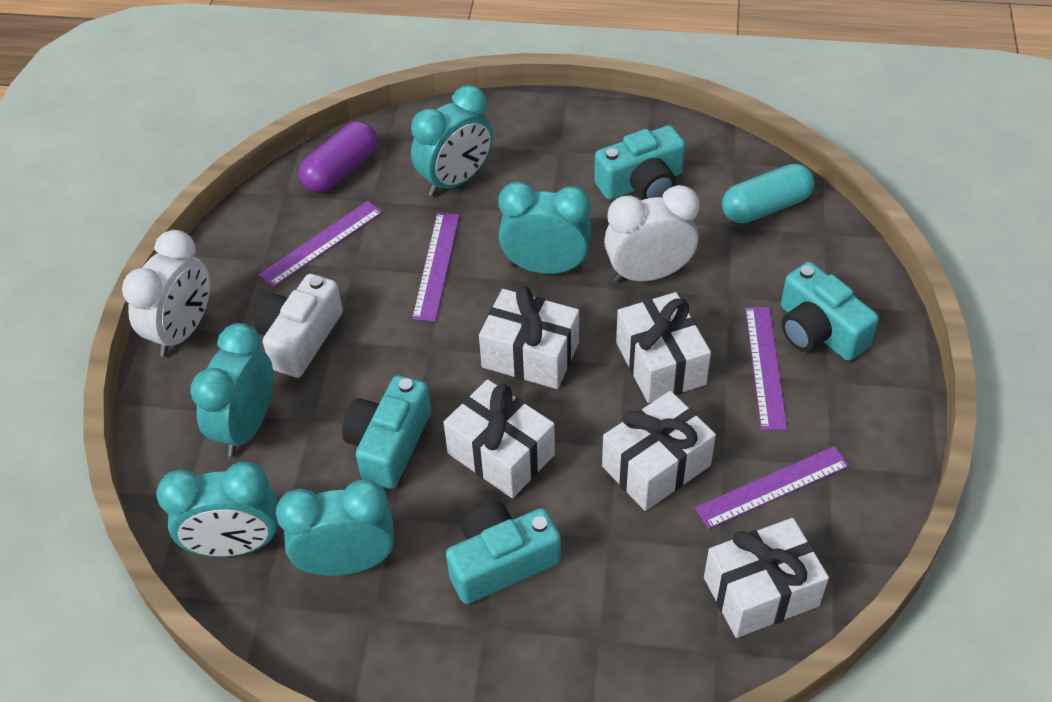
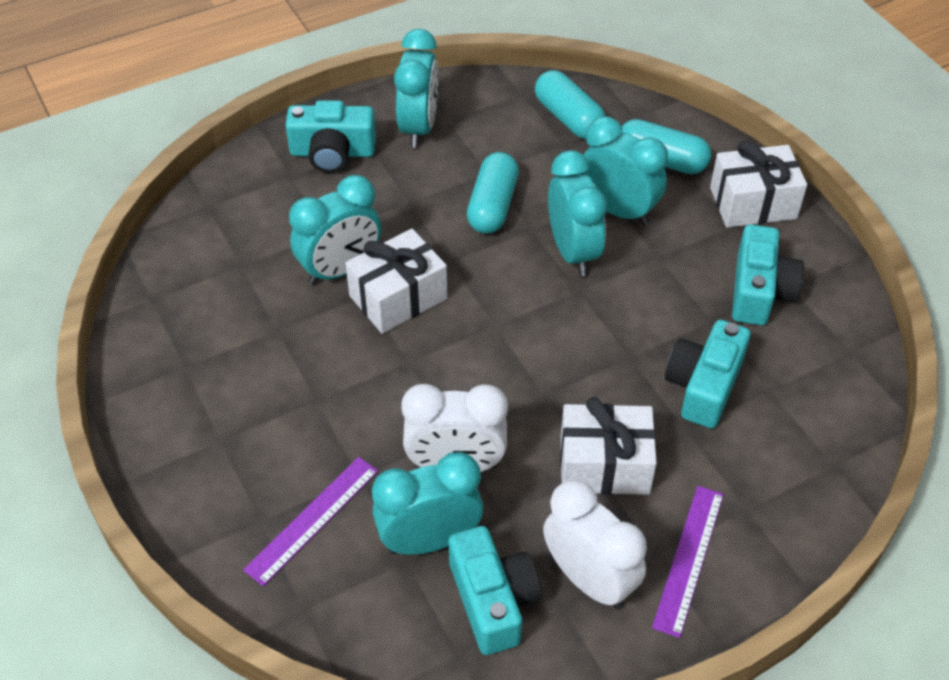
purple capsule: [299,121,377,193] = 1 -> none = 0
purple ruler: [259,201,382,287] [412,213,460,322] [695,446,849,529] [745,307,787,430] = 4 -> [243,457,378,586] [652,486,724,638] = 2
turquoise capsule: [722,163,814,224] = 1 -> [467,152,519,234] [535,70,606,139] [622,119,711,174] = 3
white camera: [254,274,343,378] = 1 -> none = 0
white gift: [443,380,555,498] [479,286,579,389] [602,391,716,511] [616,292,711,403] [704,518,829,638] = 5 -> [345,229,448,334] [560,397,657,495] [710,141,807,228] = 3

